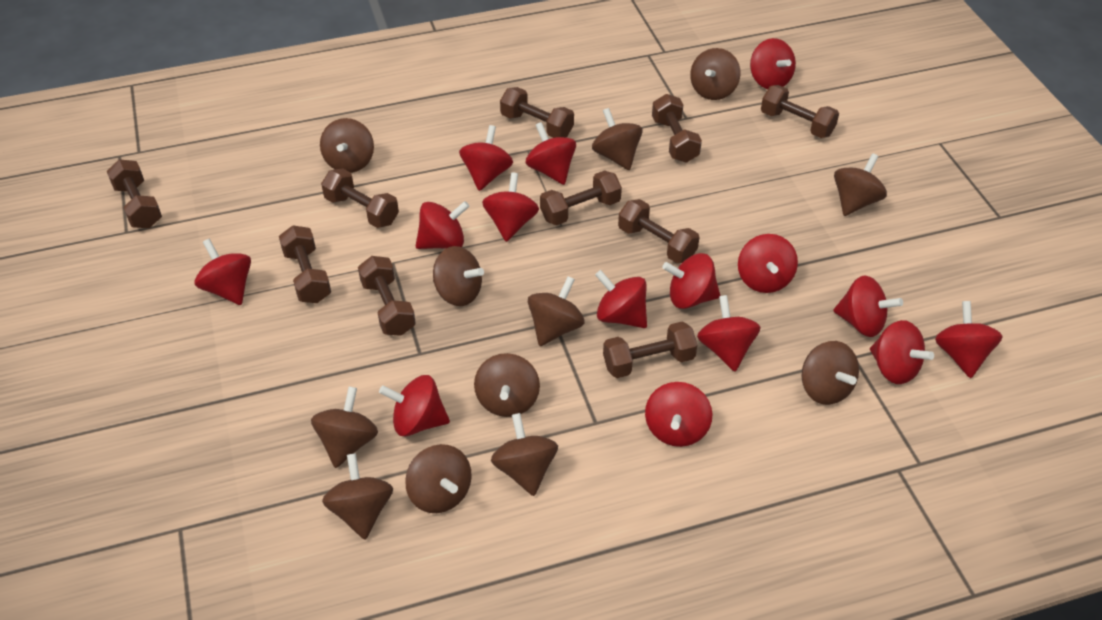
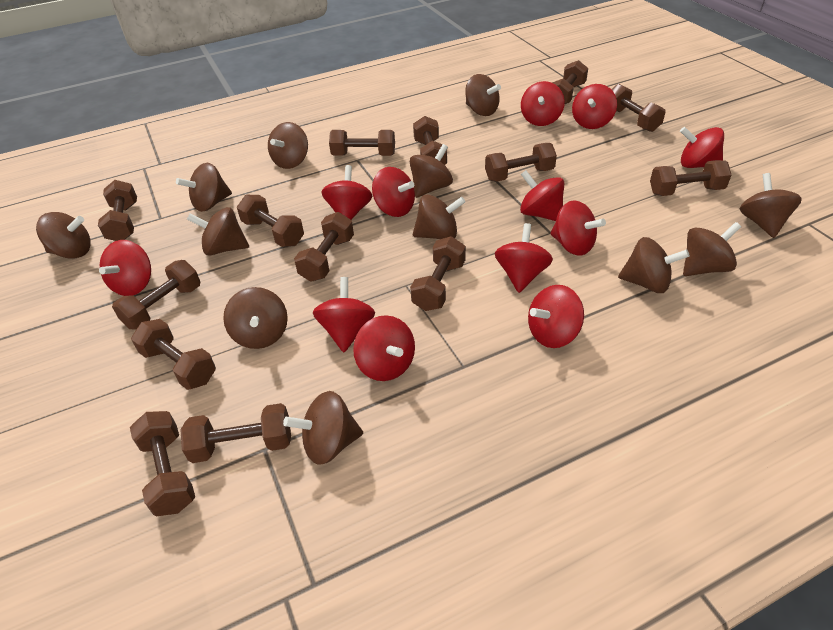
brown dumbbell: [107,159,162,228] [279,225,331,303] [321,169,399,228] [358,256,416,336] [500,87,574,138] [540,170,622,225] [603,321,697,378] [618,199,699,264] [652,94,702,163] [761,85,839,138] = 10 -> [98,180,137,241] [112,260,200,329] [130,411,195,516] [131,319,216,390] [180,403,291,463] [237,195,304,247] [294,212,354,282] [329,130,395,156] [410,236,466,311] [413,116,447,165] [485,143,557,182] [552,60,588,104] [611,84,666,132] [650,160,731,196] = 14
red spinning top: [195,239,251,305] [379,375,450,436] [416,201,470,249] [459,125,513,191] [482,172,539,242] [526,122,576,185] [595,270,647,328] [645,382,712,447] [662,253,720,309] [697,295,761,372] [738,234,798,293] [750,38,796,89] [833,275,903,337] [870,320,934,384] [935,301,1003,378] = 15 -> [99,240,151,296] [313,277,375,352] [321,165,372,220] [353,315,415,381] [372,167,415,217] [495,223,553,293] [520,170,564,221] [521,81,565,126] [528,285,584,348] [550,200,606,256] [572,84,617,129] [680,127,724,168] = 12

